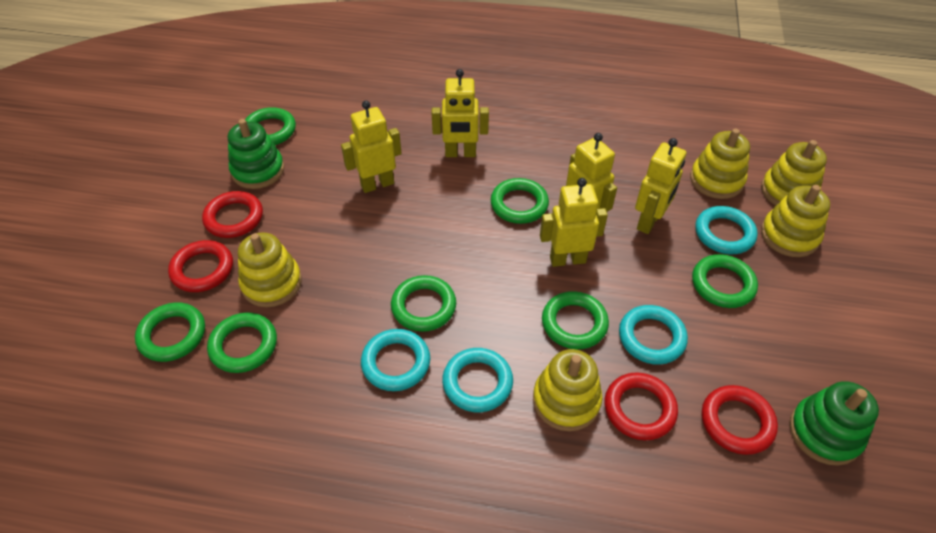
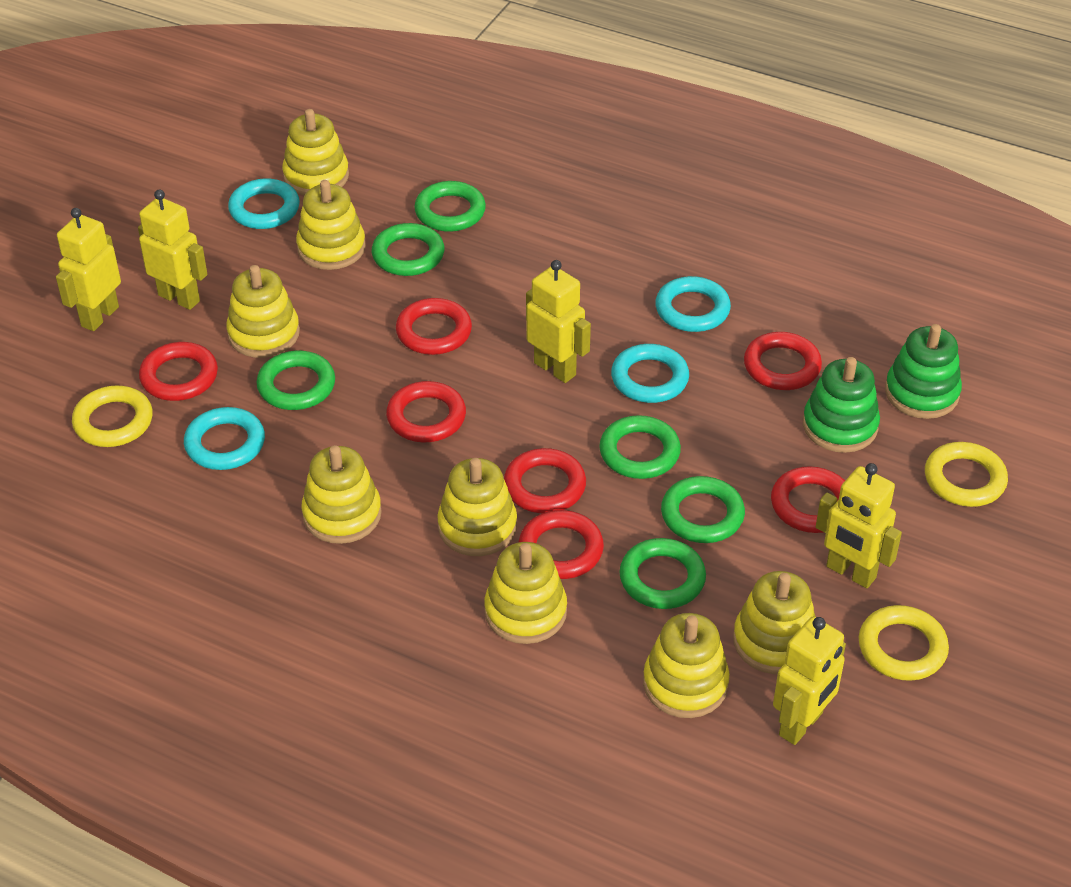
green ring: [135,302,205,362] [207,312,277,373] [245,107,296,145] [391,275,456,332] [491,178,549,224] [542,291,609,349] [692,254,758,308] = 7 -> [256,351,335,410] [372,223,444,276] [414,181,486,232] [599,415,681,479] [619,538,706,609] [661,476,745,543] = 6
red ring: [168,240,233,292] [202,191,263,238] [605,372,678,441] [702,385,778,455] = 4 -> [139,342,218,401] [386,381,466,442] [396,298,472,355] [504,448,586,513] [519,510,604,579] [744,332,822,390] [771,466,845,533] = 7
yellow ring: none = 0 -> [72,386,153,447] [859,605,949,681] [925,442,1008,507] = 3
yellow stacking toy: [238,232,302,307] [533,349,602,431] [690,129,750,199] [761,140,827,206] [761,185,830,257] = 5 -> [226,265,300,358] [282,109,349,195] [296,180,366,270] [301,445,382,544] [437,458,517,556] [484,542,567,644] [643,613,730,718] [733,571,816,674] = 8

